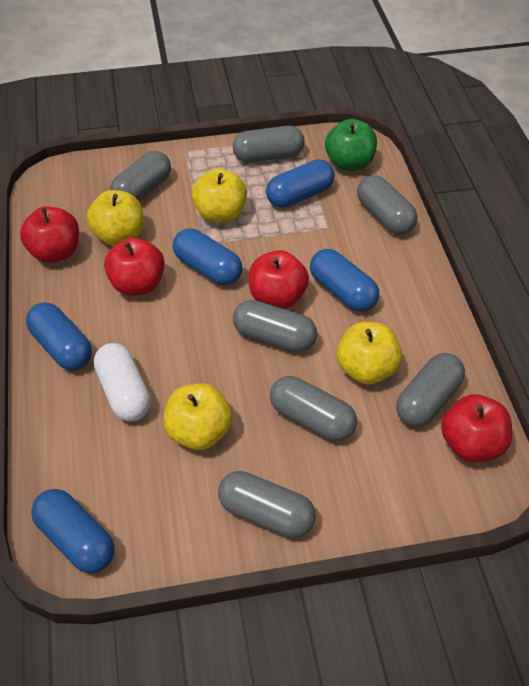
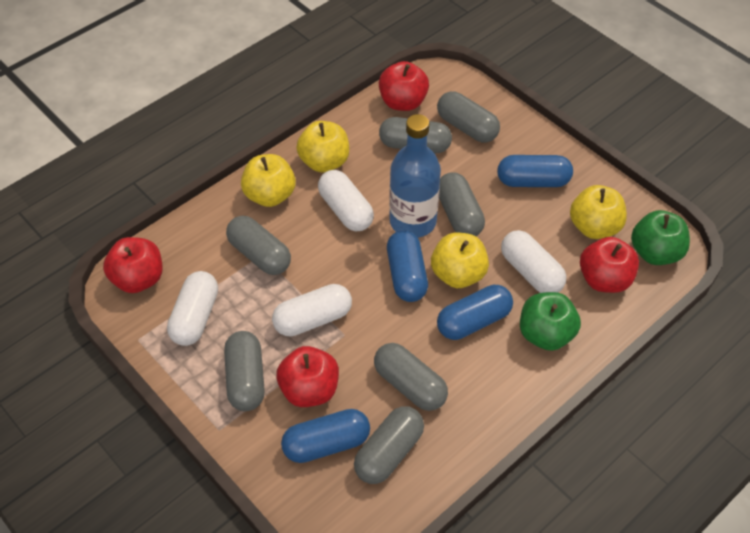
blue bottle: none = 0 -> [389,114,441,238] = 1
blue capsule: [26,302,92,370] [31,489,115,573] [173,228,242,285] [266,159,335,208] [310,249,379,312] = 5 -> [281,409,370,463] [387,230,428,302] [437,285,513,340] [497,155,573,187] = 4
green apple: [325,119,377,171] = 1 -> [520,292,581,351] [631,210,690,265] = 2
white capsule: [94,343,151,422] = 1 -> [167,271,218,346] [272,284,352,337] [318,170,374,231] [501,230,566,293] = 4

